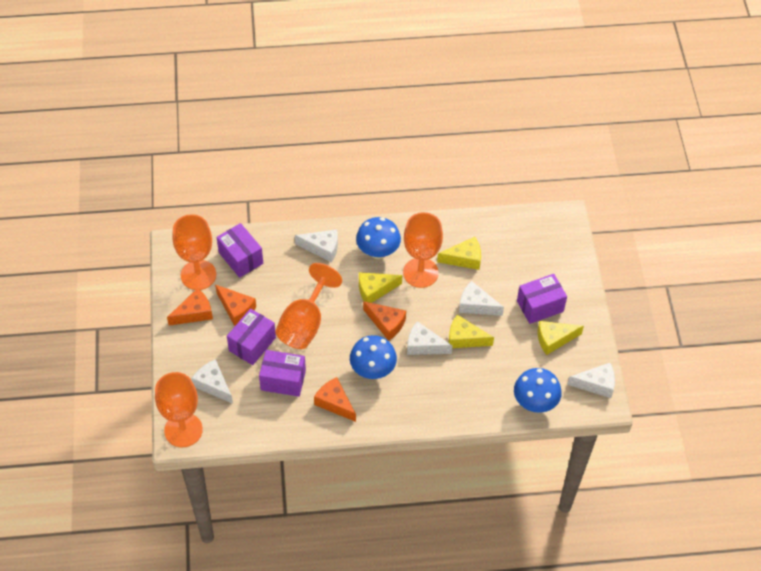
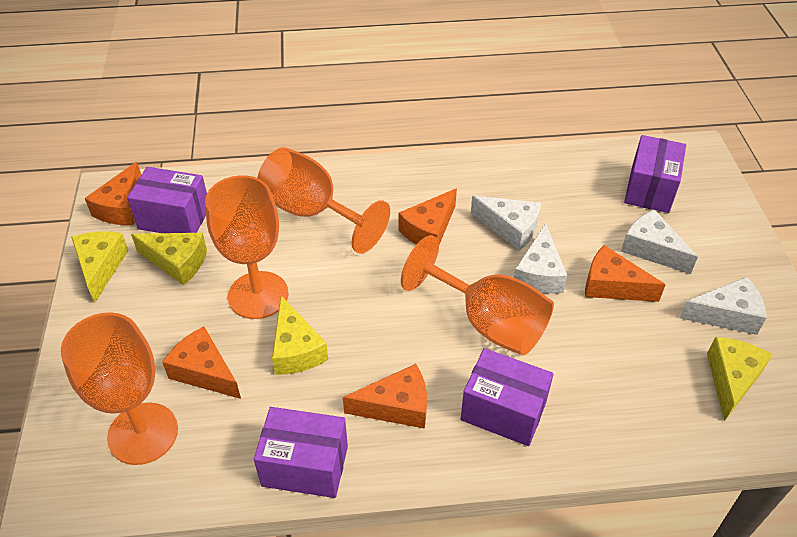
blue mushroom: [350,335,397,379] [356,217,401,259] [514,368,562,413] = 3 -> none = 0
orange cheese: [167,288,213,326] [215,285,256,326] [314,377,356,422] [363,301,406,341] = 4 -> [85,162,141,225] [162,327,241,399] [343,364,427,429] [399,188,457,245] [585,245,666,302] = 5
white cheese: [191,359,233,404] [295,229,338,263] [407,321,452,355] [459,281,504,316] [567,363,615,398] = 5 -> [471,196,541,251] [514,223,567,294] [621,210,698,274] [680,277,767,335] = 4

